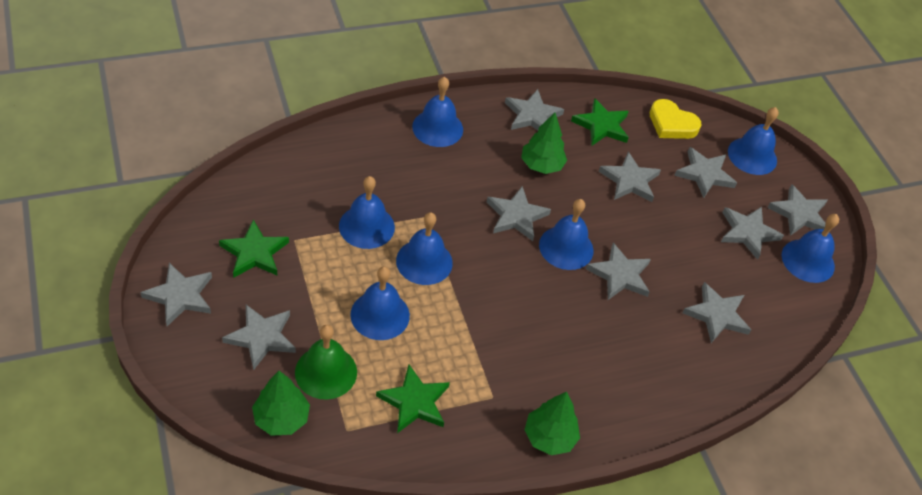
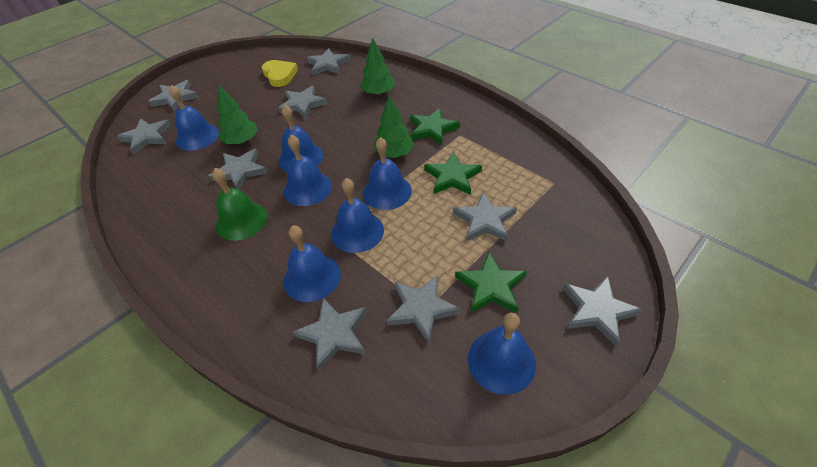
grey star: [140,263,212,326] [222,305,296,370] [487,186,551,241] [505,89,564,130] [586,243,651,300] [599,152,661,202] [674,147,737,198] [683,282,751,343] [721,207,784,260] [767,184,828,236] = 10 -> [117,119,171,155] [148,80,199,111] [209,149,267,190] [278,86,327,119] [293,298,367,371] [306,48,350,75] [386,275,461,343] [453,192,517,242] [563,276,643,347] = 9

